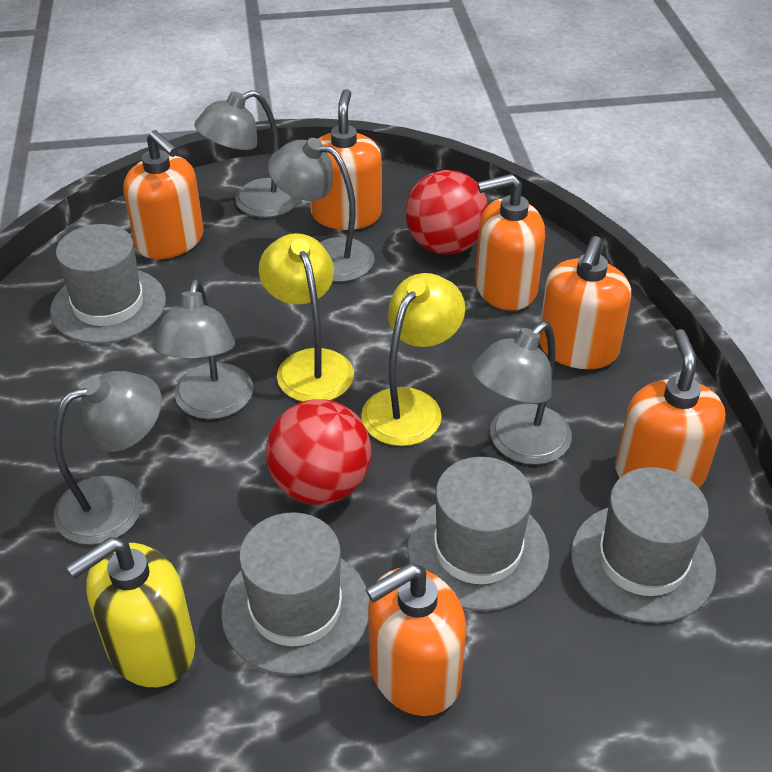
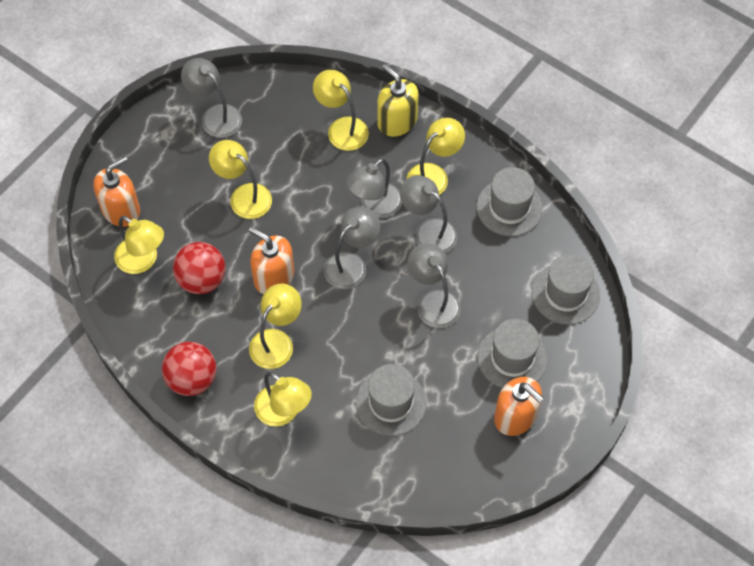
orange soap dispenser: [123,130,203,259] [310,89,382,230] [365,563,467,716] [475,174,545,311] [539,236,631,369] [615,329,725,488] = 6 -> [93,156,140,227] [249,227,294,294] [494,377,544,436] = 3
yellow lamp: [259,233,354,402] [361,273,465,446] = 2 -> [114,216,164,274] [209,140,272,219] [249,283,302,369] [254,372,312,426] [313,70,369,151] [407,118,465,195] = 6

